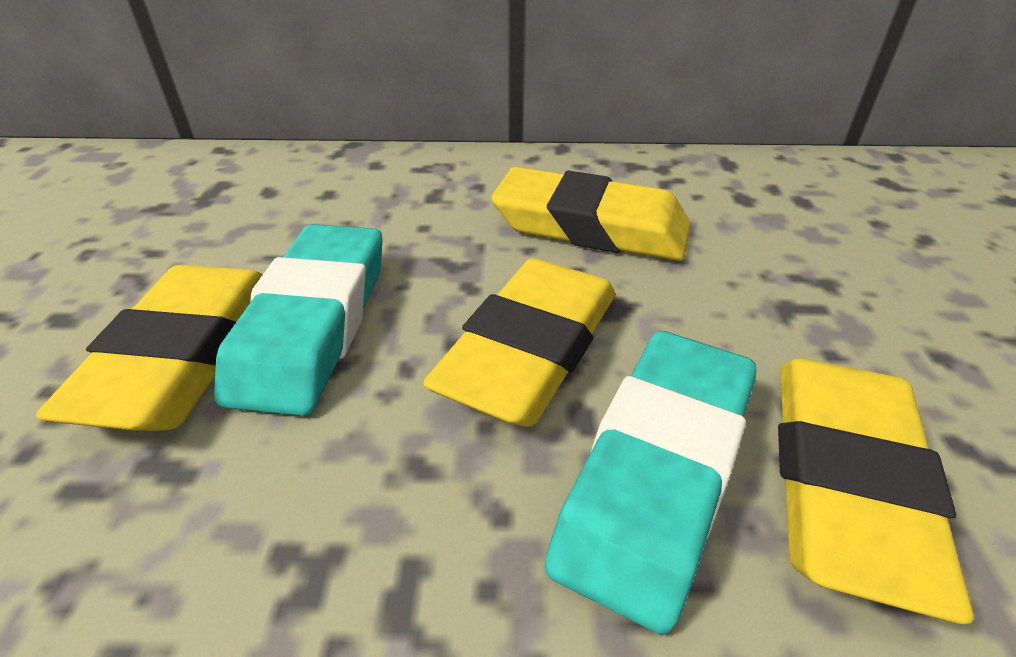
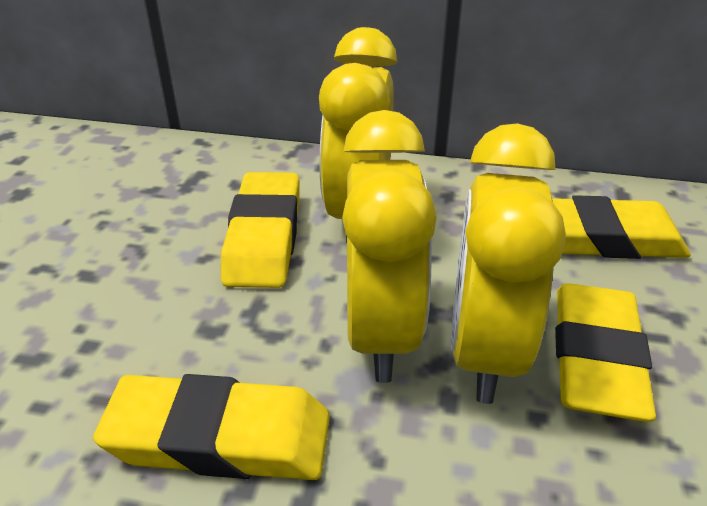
turquoise eraser: [214,224,382,416] [545,331,757,634] = 2 -> none = 0
yellow clock: none = 0 -> [319,27,397,243] [342,110,437,383] [451,123,566,404] = 3

